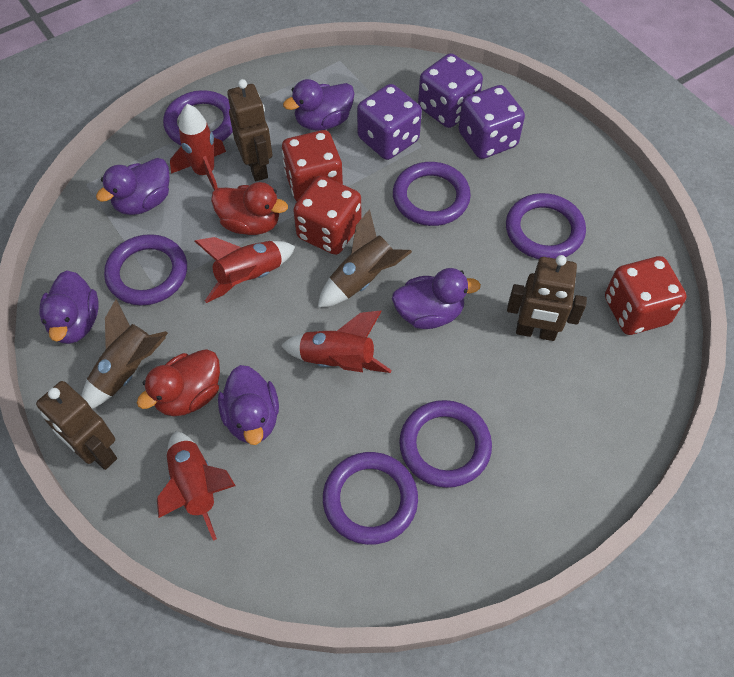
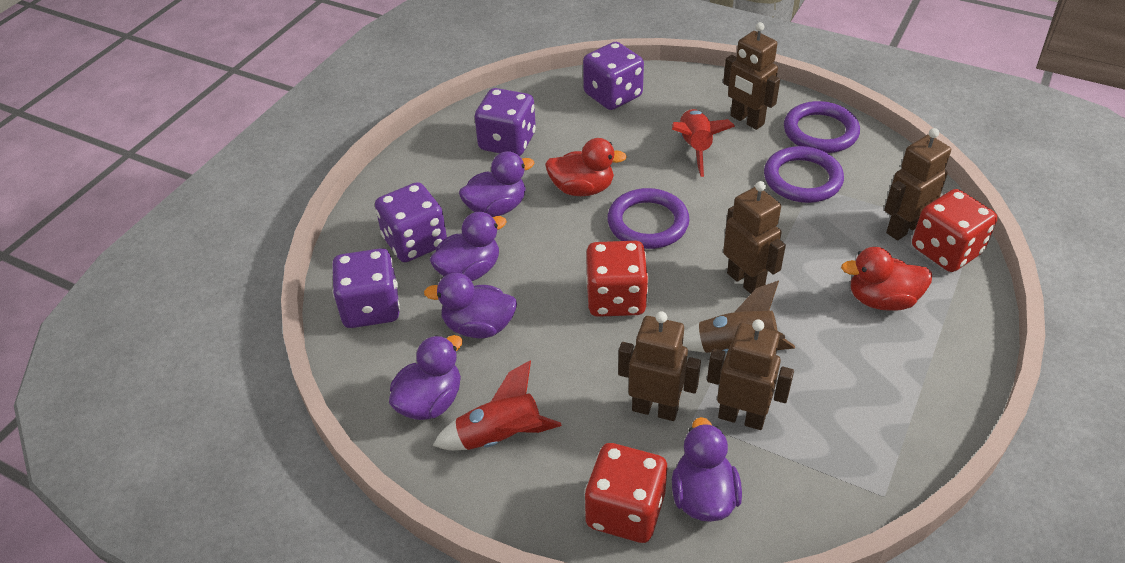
brown robot: [36,381,117,470] [227,79,272,181] [507,255,587,341] = 3 -> [618,311,701,421] [707,319,794,430] [723,22,780,130] [723,181,786,294] [884,128,951,240] = 5
brown rocket: [81,299,168,409] [318,209,412,308] = 2 -> [683,281,795,354] = 1
purple dice: [357,84,422,160] [418,53,483,128] [458,85,525,159] = 3 -> [332,248,400,328] [375,182,447,262] [475,88,536,156] [583,42,644,110] = 4
purple ring: [104,234,187,305] [163,90,233,145] [323,452,418,545] [393,162,471,226] [399,400,492,488] [506,193,586,259] = 6 -> [607,188,689,249] [764,146,844,203] [784,101,860,153] = 3
red rocket: [157,431,236,541] [170,104,226,191] [195,237,296,303] [281,311,391,373] = 4 -> [432,360,562,450] [672,109,735,177] = 2

